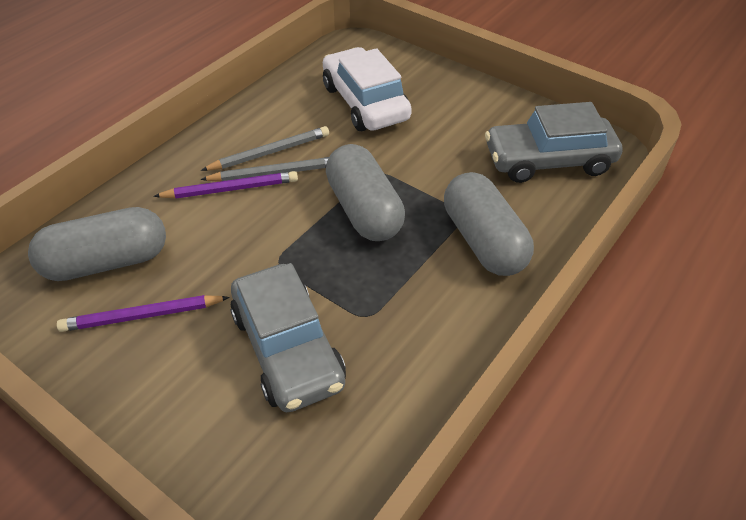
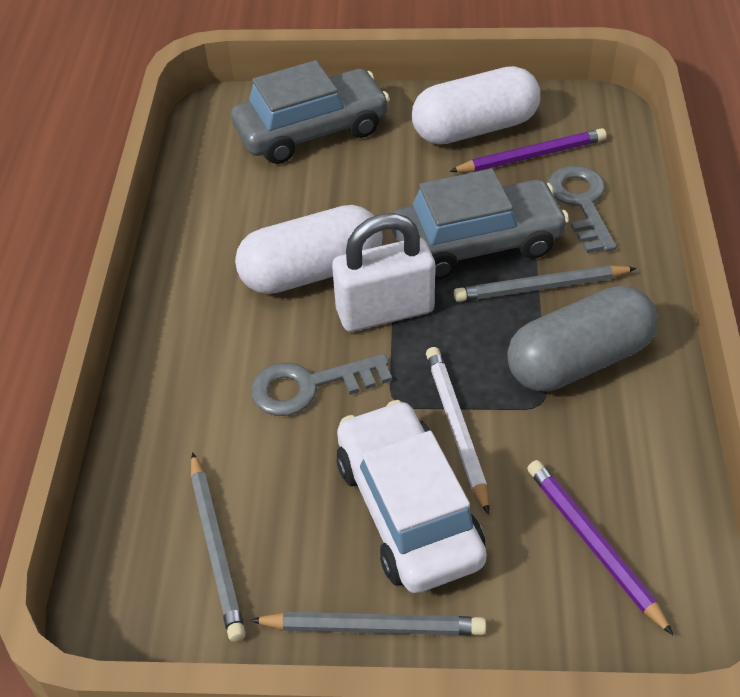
grey capsule: [28,207,166,281] [326,144,405,241] [444,172,534,276] = 3 -> [507,286,658,392] = 1
grey key: none = 0 -> [251,354,392,416] [548,165,616,253] = 2
grey pencil: [200,157,329,182] [201,126,329,171] = 2 -> [191,452,246,642] [250,612,486,635] [454,265,637,302] = 3
white capsule: none = 0 -> [235,205,383,294] [412,66,540,145] = 2
white padlock: none = 0 -> [332,213,435,332] = 1
white pencil: none = 0 -> [426,347,490,515] = 1

